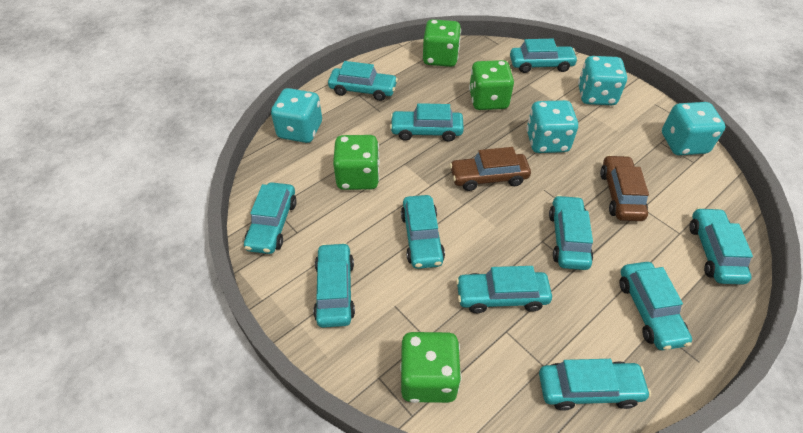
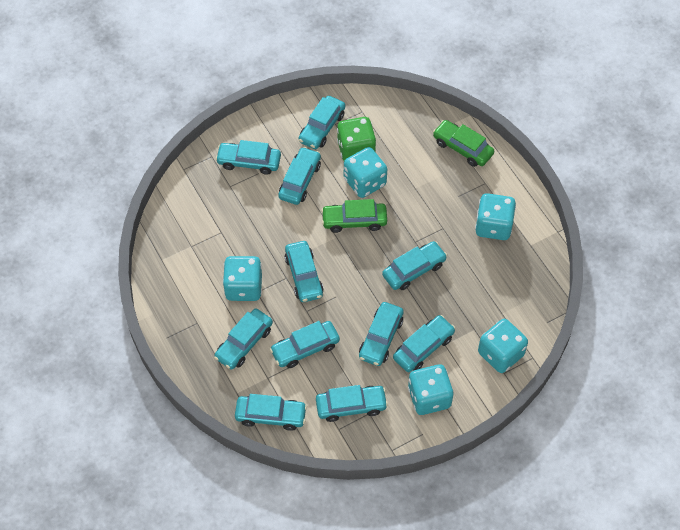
brown car: [450,147,531,191] [600,155,649,221] = 2 -> none = 0
green car: none = 0 -> [321,199,387,233] [433,120,494,167] = 2
green dice: [333,135,380,190] [400,332,461,403] [423,19,461,67] [469,60,514,110] = 4 -> [337,117,376,161] = 1
turquoise dice: [271,88,322,143] [526,100,578,153] [578,56,627,105] [662,102,726,155] = 4 -> [223,256,262,301] [344,147,387,198] [408,364,453,415] [475,193,516,240] [478,319,528,373] = 5

